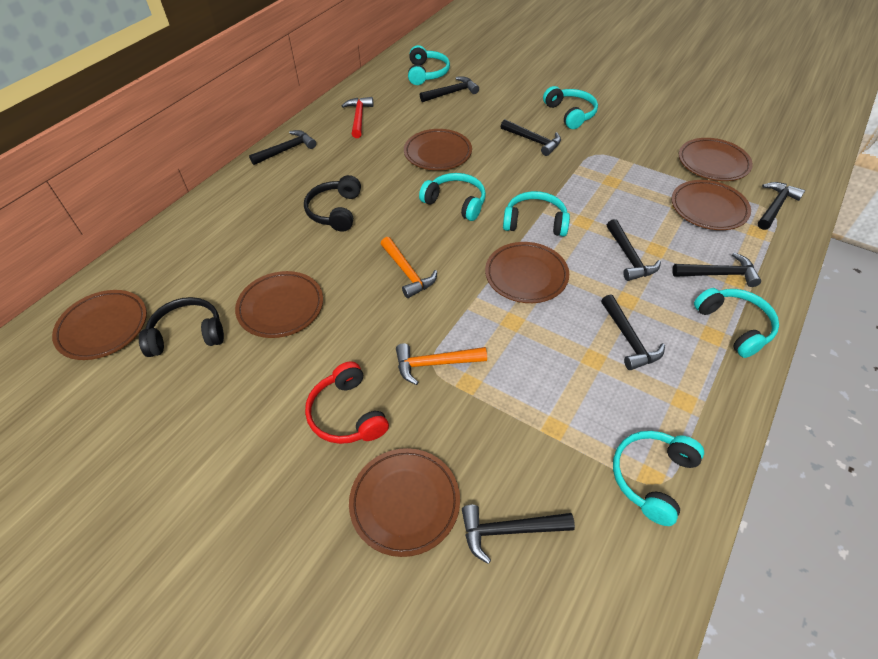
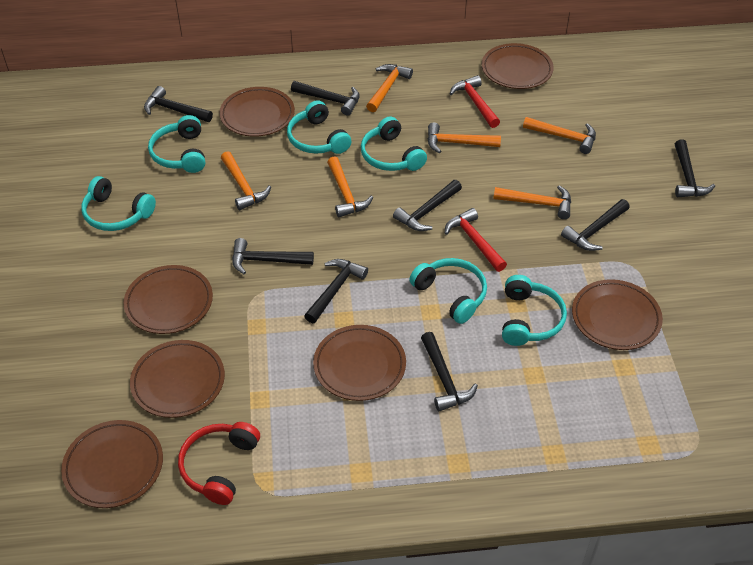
black headphones: [139,297,224,357] [304,175,361,232] = 2 -> none = 0
orange hammer: [381,237,437,298] [396,343,487,385] = 2 -> [221,151,271,210] [327,156,373,217] [366,64,413,112] [427,123,501,153] [493,185,571,219] [523,117,596,154] = 6
red hammer: [342,97,373,138] = 1 -> [445,208,507,272] [450,75,500,128] = 2

